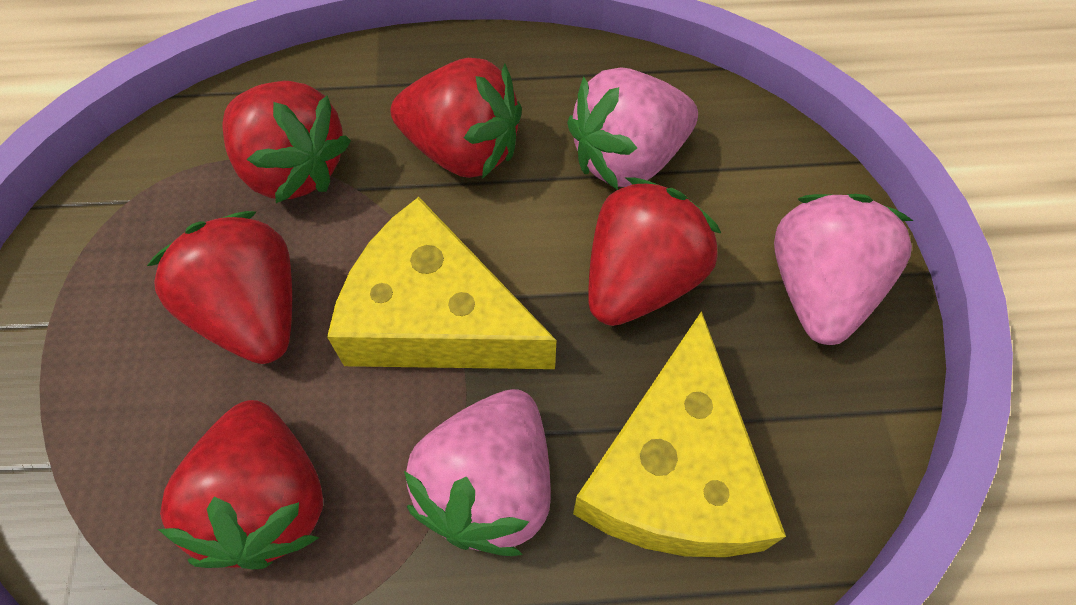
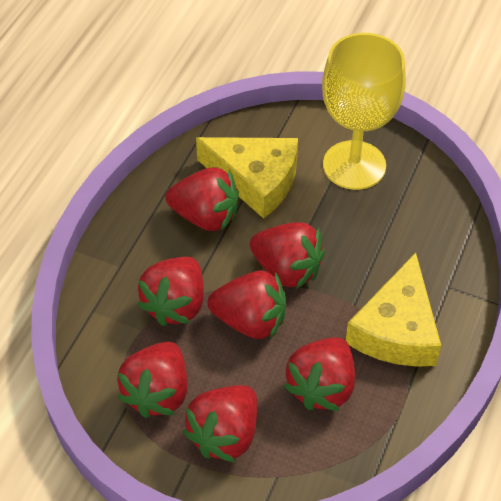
pink strawberry: [404,389,551,556] [567,67,698,190] [774,194,913,345] = 3 -> none = 0
red strawberry: [147,211,292,364] [158,400,323,569] [223,81,351,203] [390,58,522,179] [588,177,721,326] = 5 -> [117,341,187,418] [137,257,204,326] [166,168,239,231] [183,385,257,462] [207,271,286,339] [250,222,325,289] [284,337,355,411] = 7
yellow goblet: none = 0 -> [322,33,406,190] = 1

